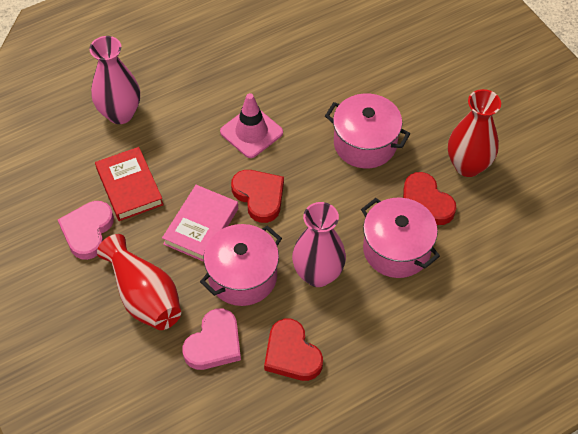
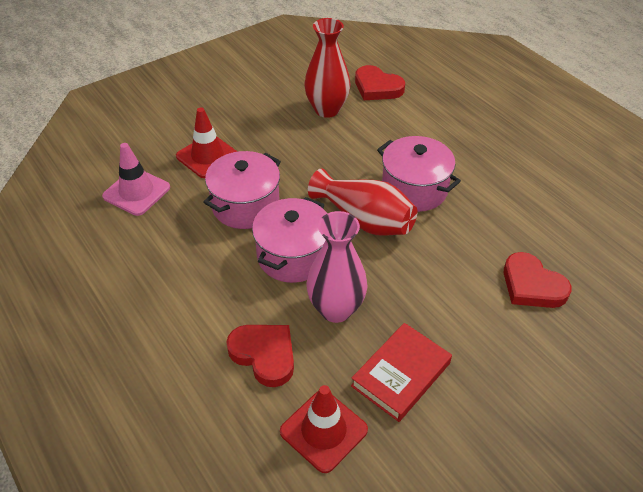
pink book: [162,185,238,262] = 1 -> none = 0
pink heart: [58,201,114,260] [182,308,241,370] = 2 -> none = 0
pink vase: [89,36,140,124] [292,202,346,287] = 2 -> [306,211,367,323] = 1
red traffic cone: none = 0 -> [176,107,238,178] [280,385,368,473] = 2

